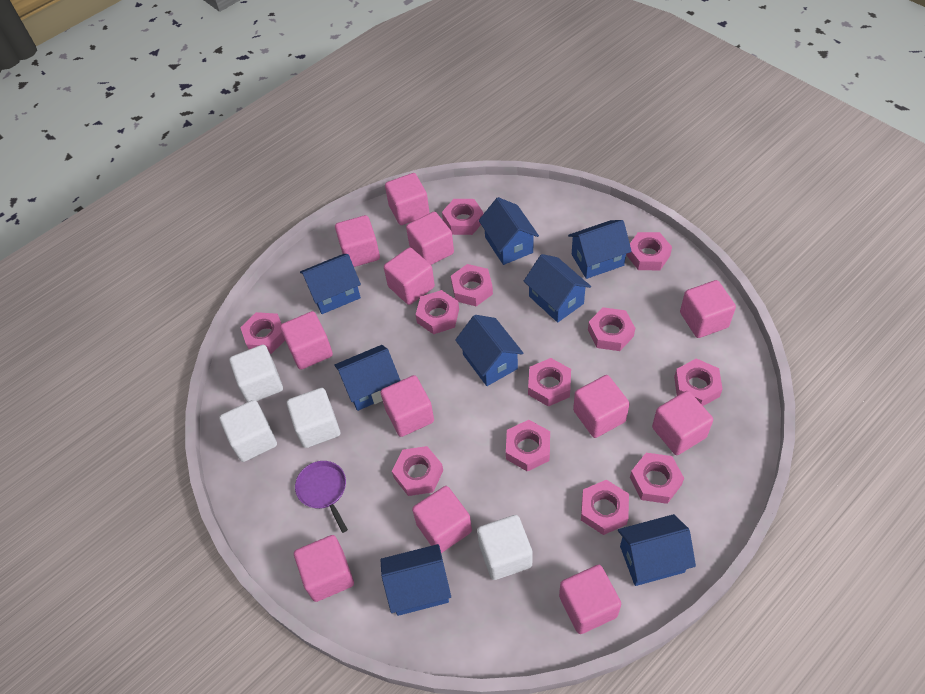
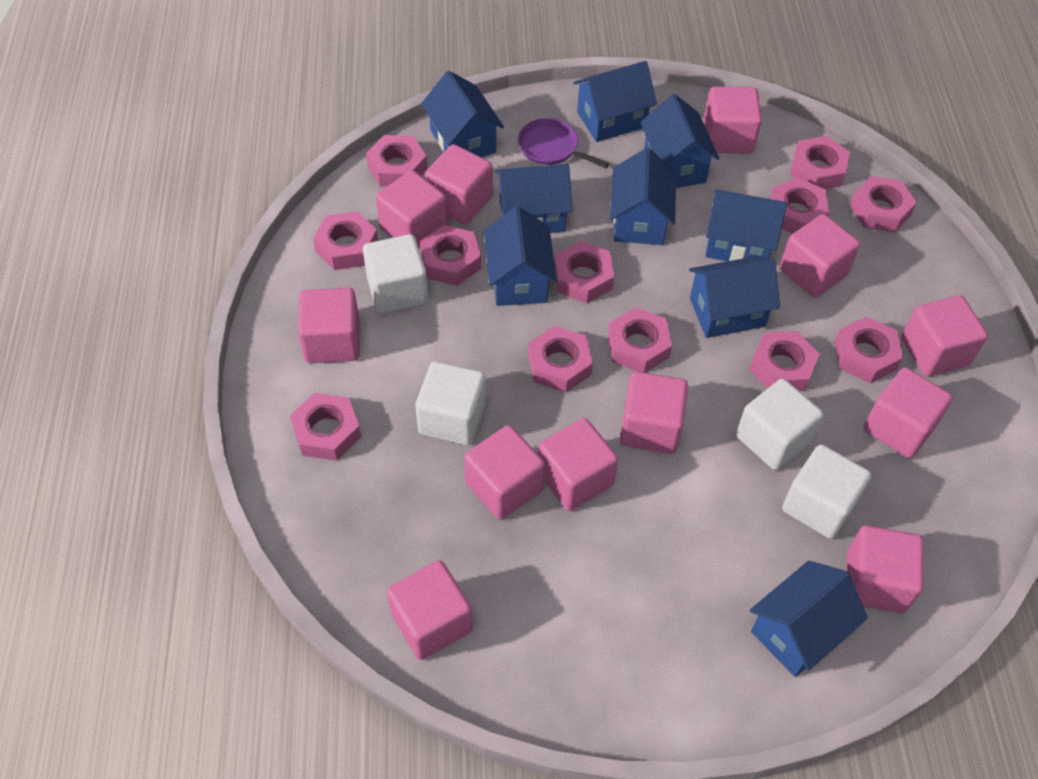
blue house: [300,254,361,314] [334,345,401,411] [381,544,451,616] [455,315,524,386] [479,197,539,265] [524,254,591,322] [568,220,632,279] [618,514,696,586] = 8 -> [421,71,504,158] [484,206,557,306] [495,164,573,233] [573,61,657,142] [610,148,676,245] [641,94,719,188] [689,256,780,338] [705,190,787,261] [750,561,868,677] = 9

